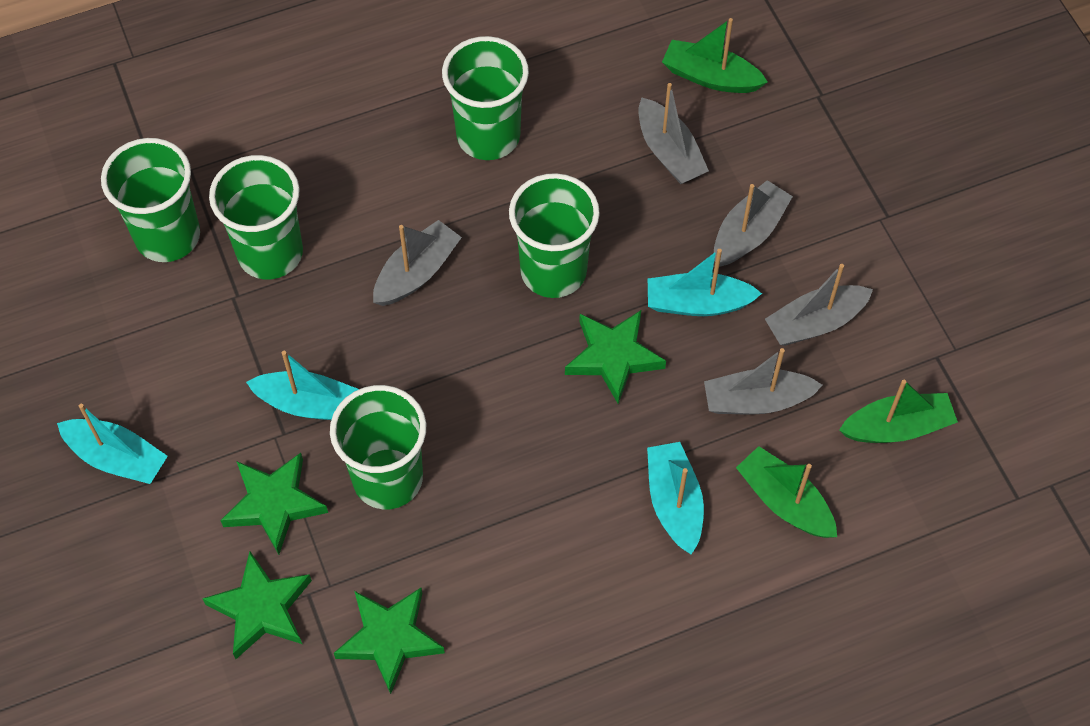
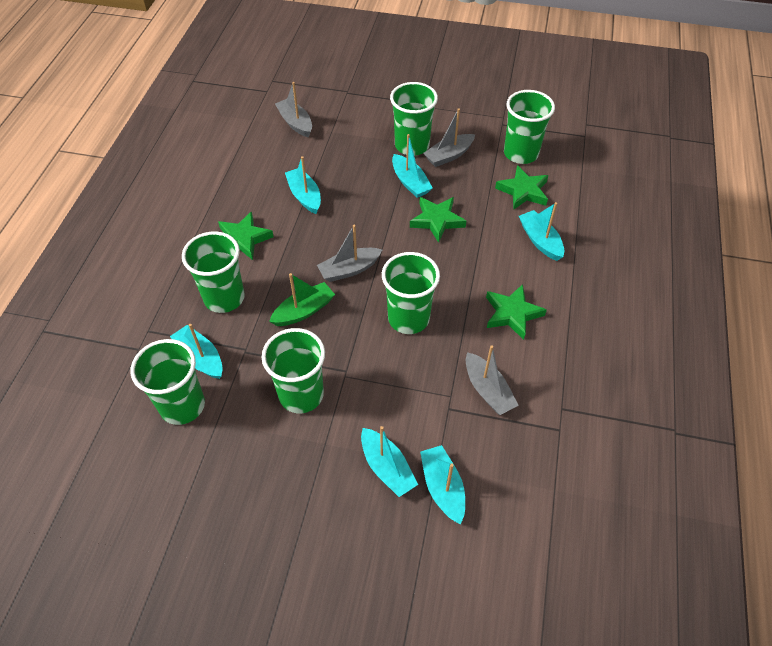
green boat: [662,18,768,93] [736,446,837,538] [839,380,958,443] = 3 -> [269,273,335,326] = 1
green cup: [101,138,200,262] [209,155,303,279] [330,385,426,509] [442,36,529,160] [509,173,600,298] = 5 -> [131,339,205,425] [182,232,245,313] [262,328,325,413] [382,252,440,334] [390,82,438,156] [504,90,555,164] = 6
grey boat: [373,220,462,306] [638,83,709,184] [704,348,822,414] [714,180,793,266] [765,264,873,346] = 5 -> [275,82,312,137] [317,225,382,282] [423,108,475,167] [466,345,519,415] = 4
turquoise boat: [57,404,168,484] [246,351,359,420] [647,442,704,555] [648,249,762,316] = 4 -> [170,324,223,379] [285,156,321,214] [361,426,418,497] [392,134,433,198] [420,445,465,524] [519,202,564,261] = 6

